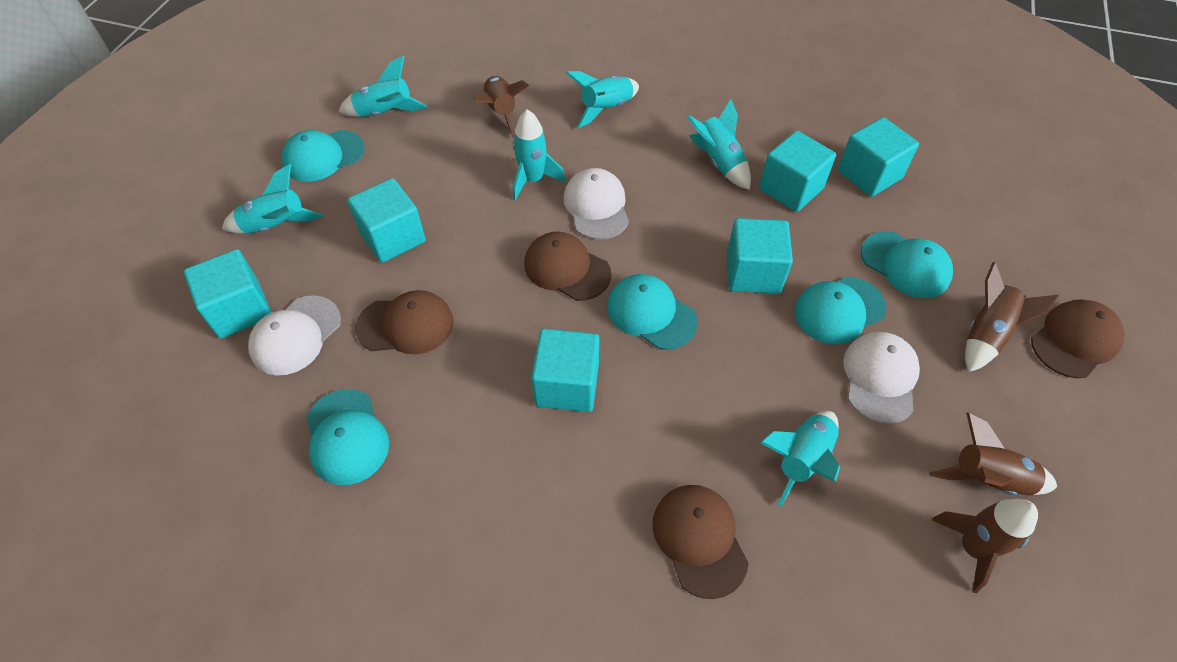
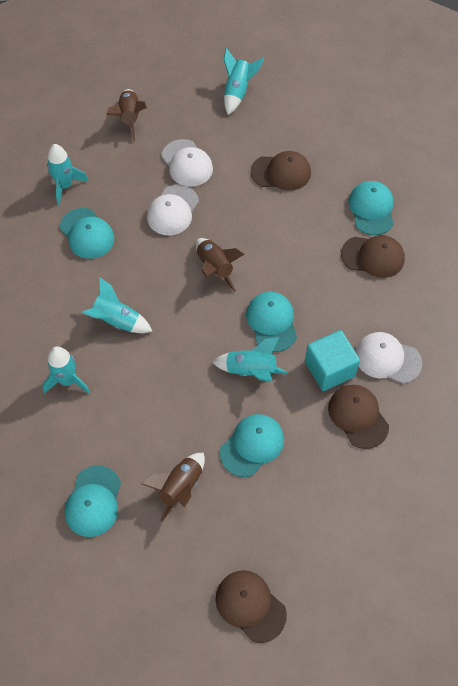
brown rocket: [474,76,529,137] [929,413,1057,495] [932,499,1038,593] [965,262,1059,372] = 4 -> [106,89,147,141] [142,453,205,522] [196,238,245,292] = 3
turquoise cube: [184,249,272,338] [347,178,426,263] [531,329,599,412] [727,218,793,294] [759,131,836,212] [838,117,919,197] = 6 -> [305,330,360,391] = 1
turquoise rocket: [222,164,324,233] [338,55,428,117] [513,110,565,200] [566,71,639,128] [686,99,751,190] [760,411,840,507] = 6 -> [42,346,90,394] [47,144,88,205] [82,277,152,333] [213,337,288,382] [224,48,264,115] = 5

